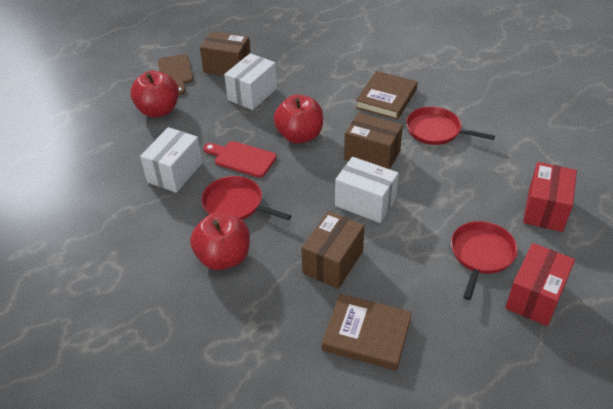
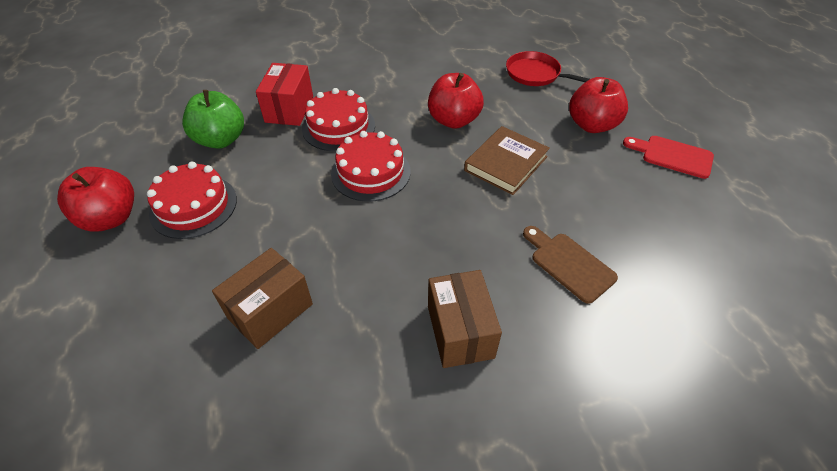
brown book: [322,294,412,371] [355,71,418,120] = 2 -> [464,126,550,195] = 1
brown box: [200,31,251,76] [301,211,364,289] [344,113,403,169] = 3 -> [212,248,313,349] [428,270,502,368] = 2
green apple: none = 0 -> [182,90,244,149] = 1
red box: [505,243,575,326] [523,162,577,232] = 2 -> [256,63,313,126] = 1
red cake: none = 0 -> [147,162,237,239] [302,88,375,151] [331,131,411,202] = 3
red pan: [201,176,291,220] [406,107,495,145] [451,221,518,300] = 3 -> [506,51,590,86] = 1
white box: [140,127,202,193] [224,53,277,110] [335,157,399,223] = 3 -> none = 0

